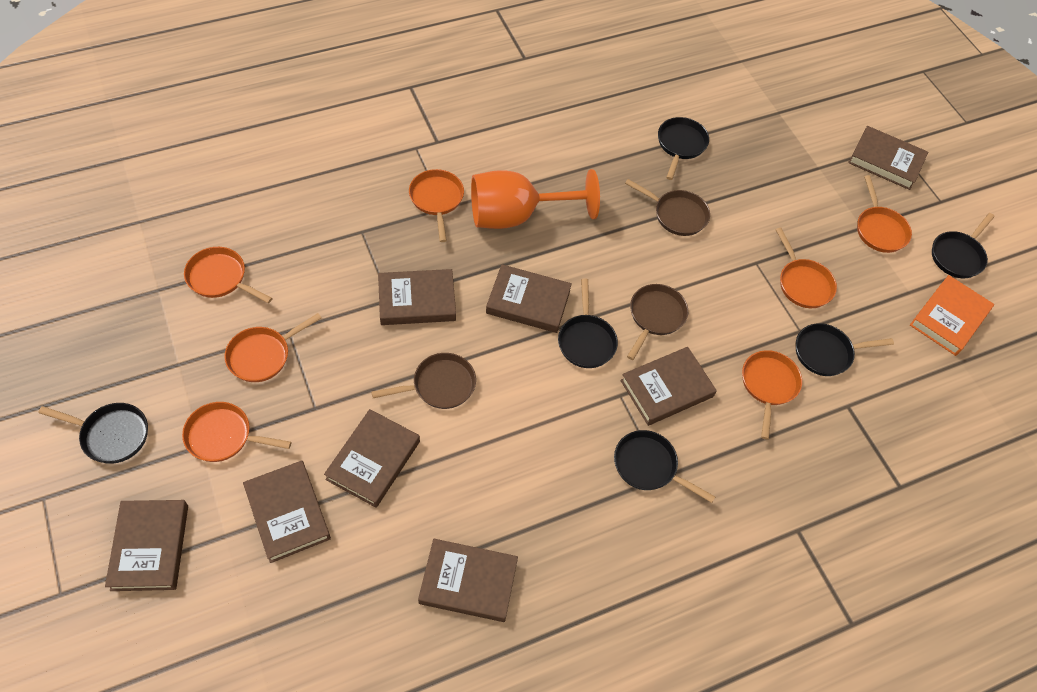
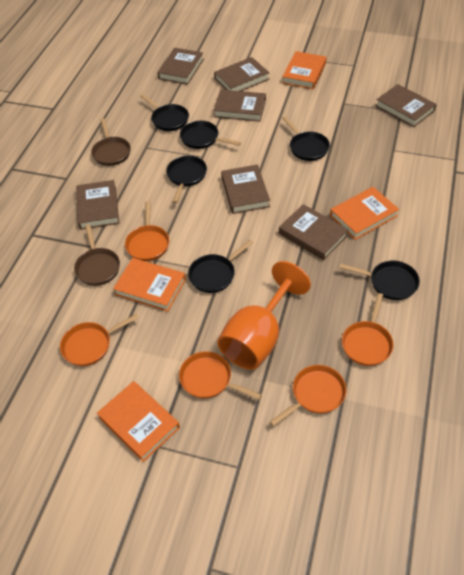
brown book: [105,500,188,591] [243,460,331,563] [324,409,420,508] [378,269,456,325] [418,539,518,622] [486,264,572,333] [620,347,717,426] [848,126,928,190] = 8 -> [76,180,119,230] [157,48,204,85] [213,90,266,122] [214,57,269,91] [221,165,270,214] [279,204,349,260] [376,84,437,127] = 7
brown pan: [371,353,476,409] [625,179,710,236] [627,284,688,360] = 3 -> [74,225,120,286] [91,118,131,166] = 2
orange book: [910,275,994,356] = 1 -> [97,381,180,462] [113,258,186,312] [282,51,327,89] [330,187,399,240] = 4
orange pan: [182,402,291,462] [184,247,273,303] [224,313,321,382] [409,169,464,242] [742,350,802,440] [776,228,837,308] [857,175,912,253] = 7 -> [60,314,139,366] [125,201,169,261] [179,351,262,400] [269,365,347,426] [342,293,394,366] = 5

